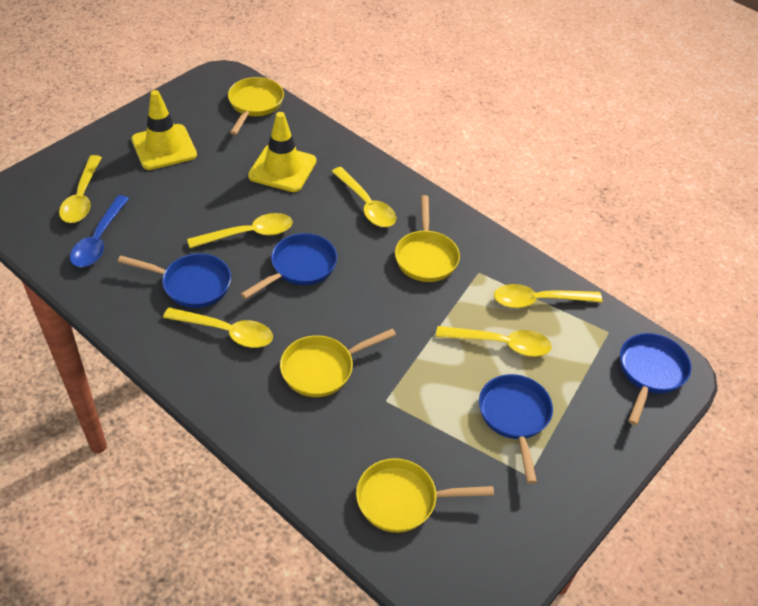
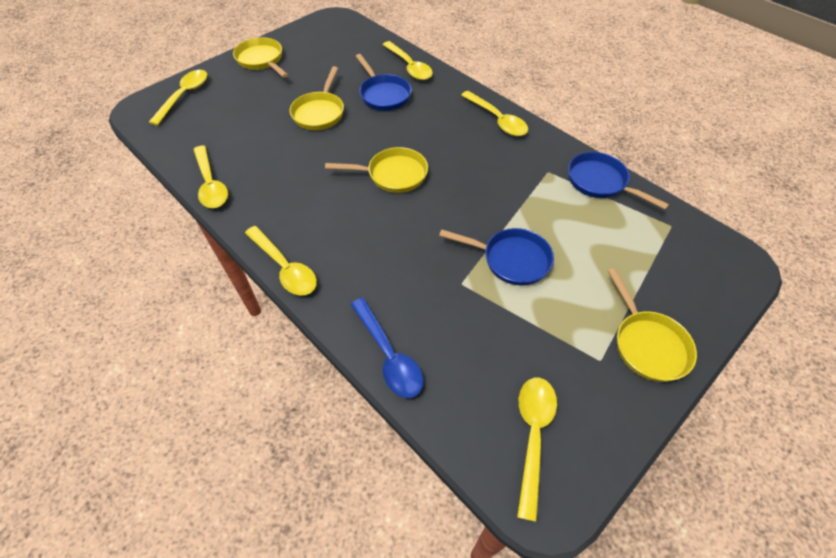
blue pan: [118,254,231,308] [241,233,337,299] [479,374,553,484] [620,333,691,425] = 4 -> [356,54,412,111] [439,228,554,285] [568,152,669,210] = 3
yellow traffic cone: [131,90,197,170] [248,112,316,192] = 2 -> none = 0

